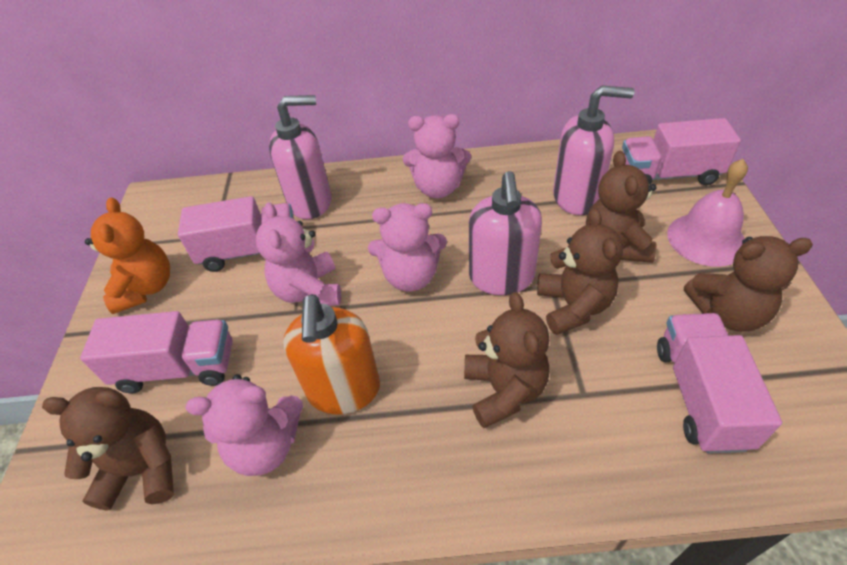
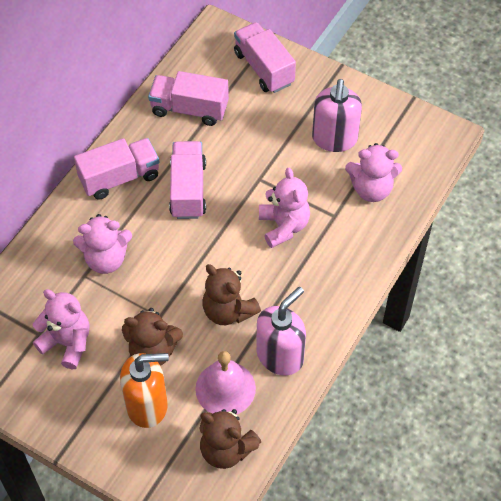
brown teddy bear: [42,387,174,511] [464,292,549,428] [537,208,623,335] [586,151,657,263] [684,236,813,332] = 5 -> [122,308,183,366] [199,409,261,469] [202,264,261,325] = 3
orange teddy bear: [85,197,170,314] = 1 -> none = 0
pink soap dispenser: [269,95,331,219] [469,171,542,295] [553,85,634,215] = 3 -> [256,287,306,376] [312,79,362,152] = 2

